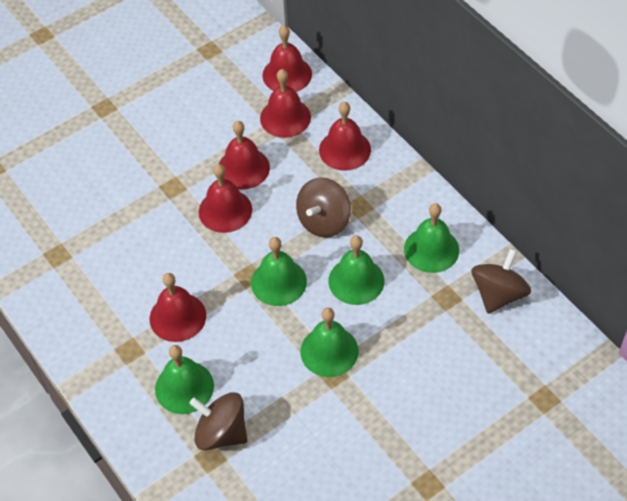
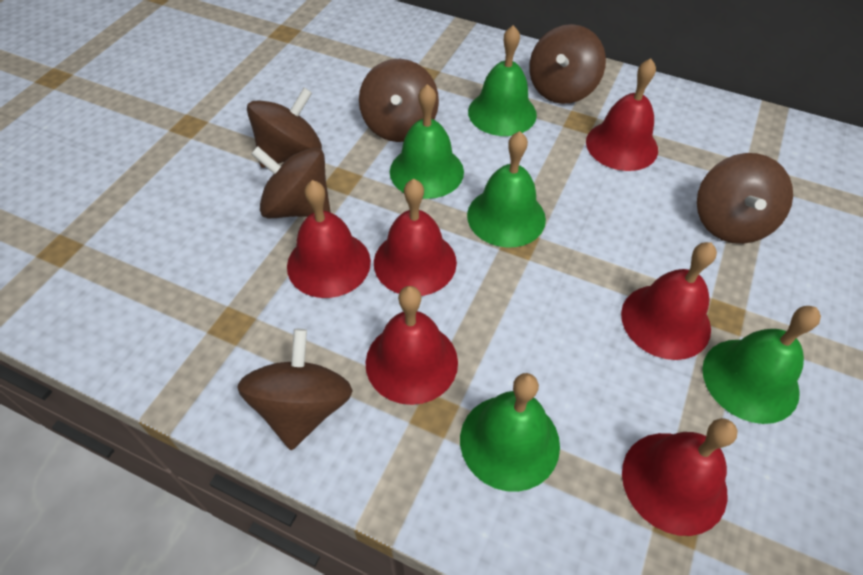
brown spinning top: [189,392,248,450] [296,178,351,238] [471,249,531,314] = 3 -> [237,329,353,450] [247,88,322,168] [251,146,331,218] [359,59,439,142] [529,24,606,104] [697,153,793,244] = 6

